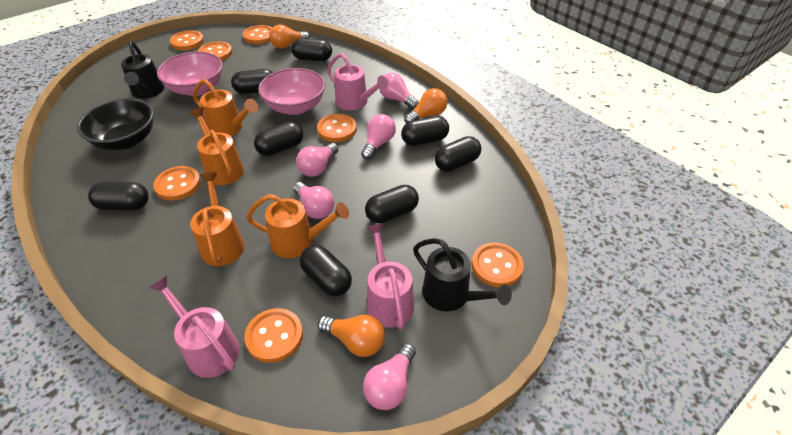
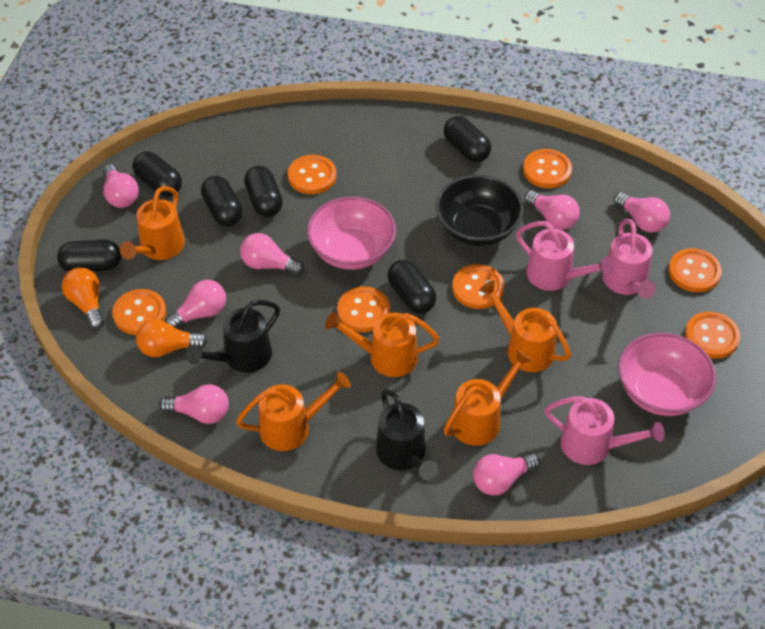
black capsule: [88,182,149,210] [231,69,273,94] [254,122,303,156] [291,38,332,61] [300,245,352,296] [365,185,419,223] [401,116,449,146] [434,136,481,172] = 8 -> [57,239,121,272] [132,151,182,197] [201,176,243,226] [244,166,283,217] [387,260,436,313] [444,116,491,162] = 6
orange light bulb: [269,25,310,49] [318,315,385,357] [404,88,447,123] = 3 -> [62,267,104,329] [136,319,208,357] = 2
orange watering can: [190,108,244,185] [190,172,245,266] [193,79,258,136] [246,194,349,258] = 4 -> [120,186,185,260] [236,372,351,451] [325,312,440,377] [444,349,532,446] [479,280,571,372] = 5
pink light bulb: [293,182,334,219] [296,143,339,177] [361,114,396,160] [363,343,416,410] [379,73,419,110] = 5 -> [103,164,139,208] [159,384,229,424] [164,280,226,328] [240,233,304,275] [473,453,540,496] [525,190,580,230] [614,192,670,233] = 7

